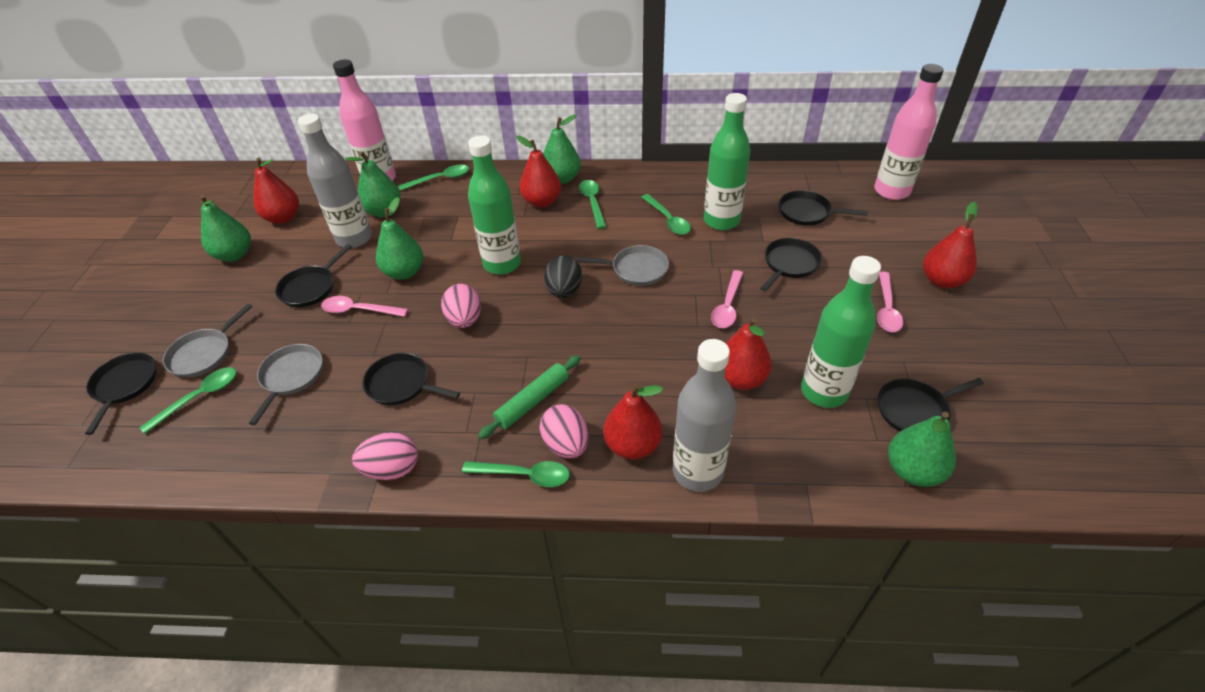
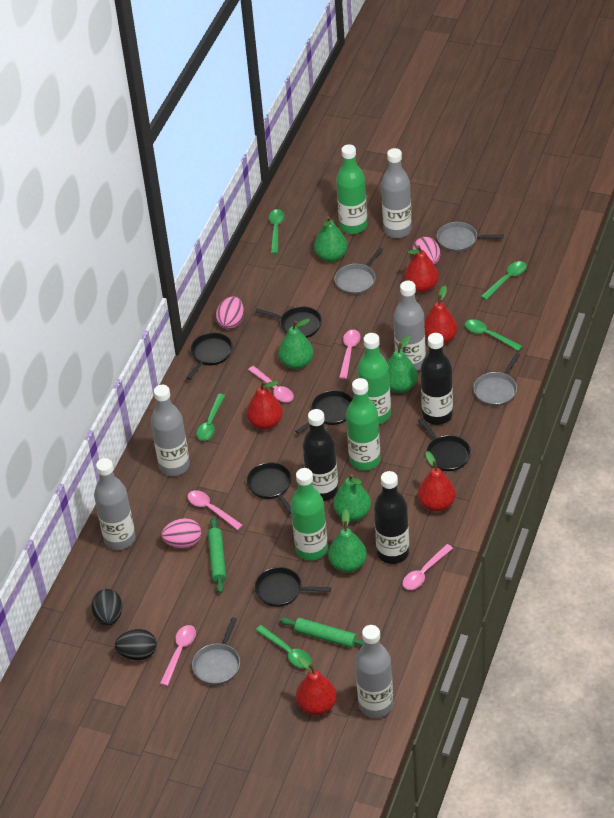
black bottle: none = 0 -> [303,409,339,501] [374,471,409,564] [421,333,453,425] = 3
black egg: [544,255,582,298] = 1 -> [92,589,122,626] [115,629,157,660] = 2
green bottle: [468,135,521,275] [704,93,750,230] [801,256,881,408] = 3 -> [291,468,328,561] [336,144,367,234] [346,378,381,470] [357,333,391,424] = 4
green rolling pin: [478,355,581,439] = 1 -> [208,518,226,593] [280,617,364,648] = 2
grey bottle: [298,114,372,248] [673,339,736,492] = 2 -> [94,458,136,550] [151,385,190,476] [355,625,393,718] [381,148,412,238] [394,281,426,371] = 5
grey pan: [163,304,253,378] [249,344,323,425] [577,245,669,286] = 3 -> [192,617,240,685] [334,248,384,295] [437,222,504,252] [473,353,520,406] = 4
pink bottle: [333,59,396,181] [874,64,944,200] = 2 -> none = 0
pink spoon: [321,296,408,317] [711,270,743,328] [877,272,904,332] = 3 -> [160,625,196,686] [188,490,243,530] [248,366,294,402] [339,330,361,379] [403,544,453,590] = 5

